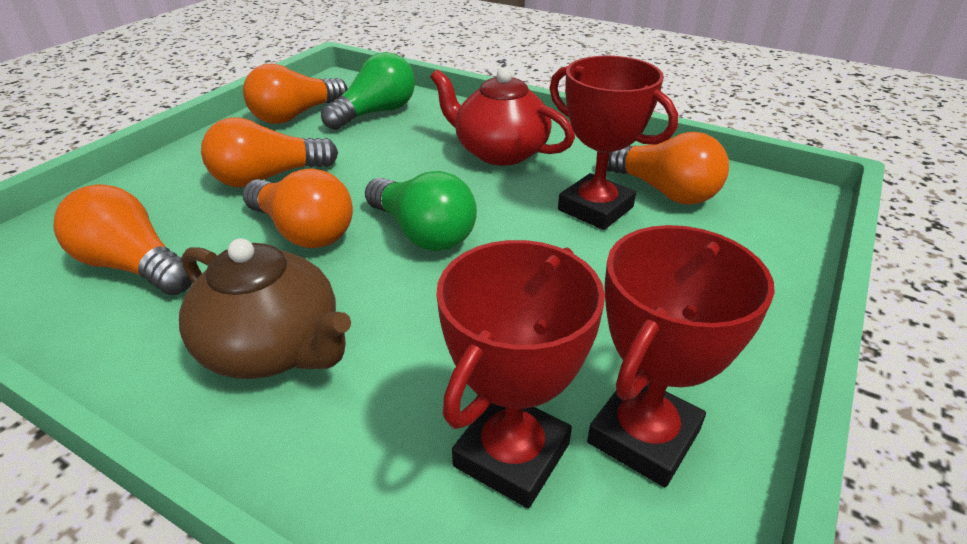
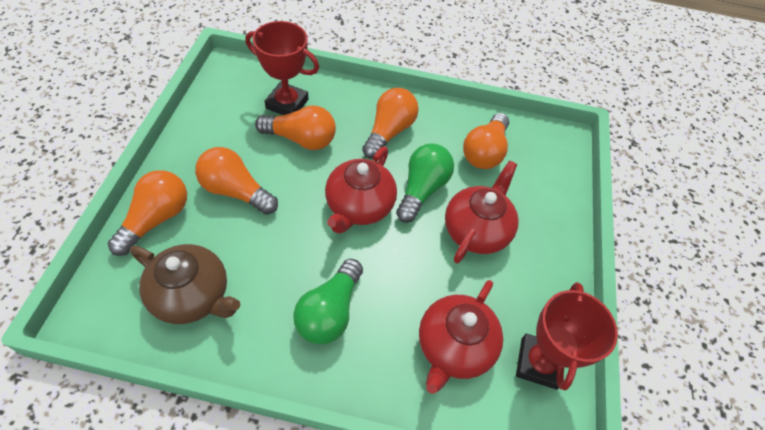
red teapot: [430,68,575,166] = 1 -> [325,147,397,234] [419,280,503,394] [445,161,519,264] = 3
red trophy: [437,240,605,508] [549,56,678,230] [587,225,775,487] = 3 -> [245,21,319,115] [516,282,618,390] = 2

